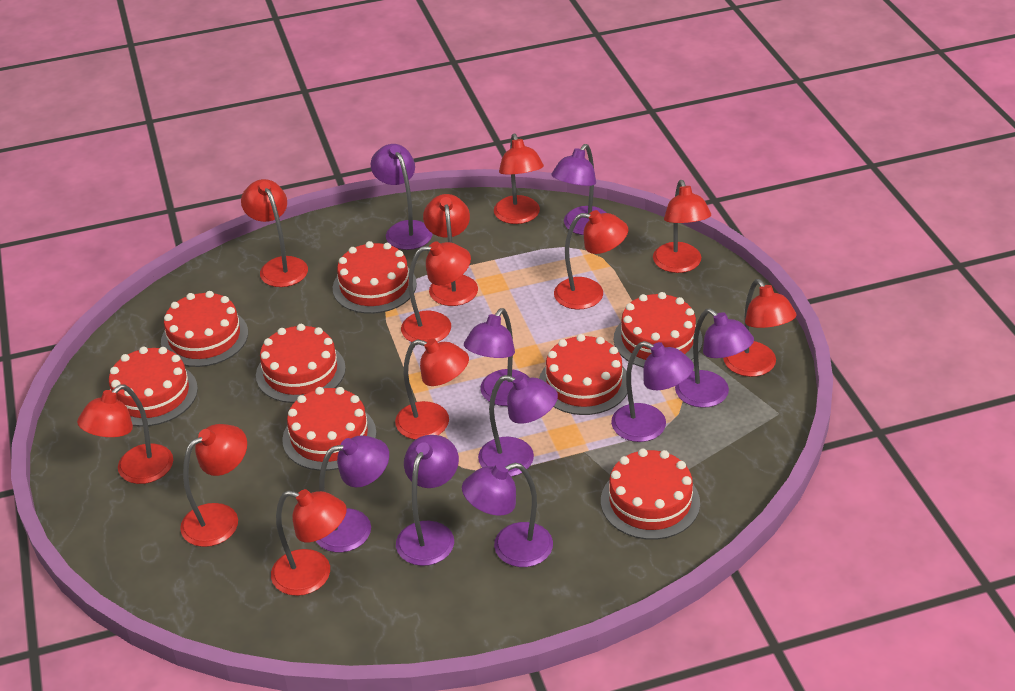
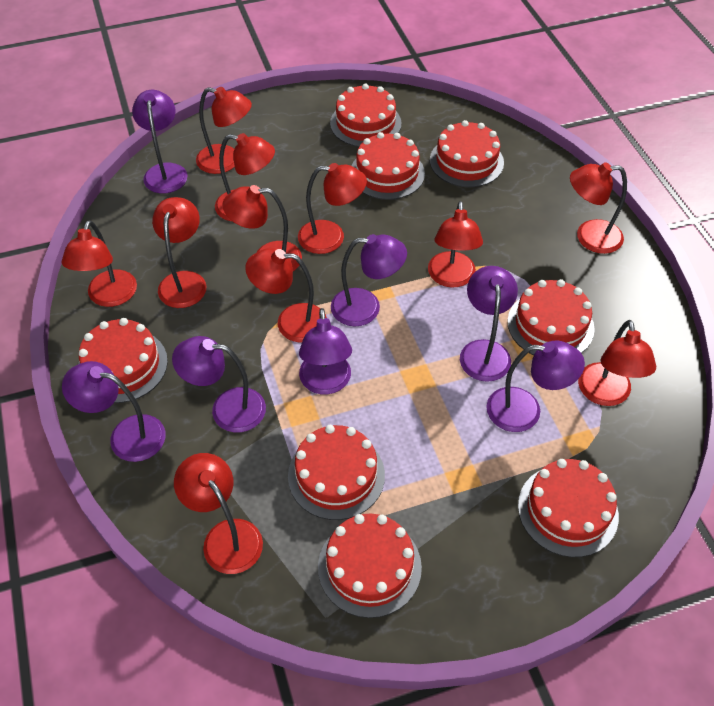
purple lamp: [316,435,389,552] [371,144,433,250] [396,435,459,566] [462,462,553,567] [464,308,530,406] [478,374,558,477] [551,144,606,235] [611,341,694,442] [675,308,754,408] = 9 -> [62,361,166,462] [132,90,188,193] [172,336,266,433] [299,308,352,394] [331,234,407,326] [460,266,518,382] [486,340,585,432] = 7

